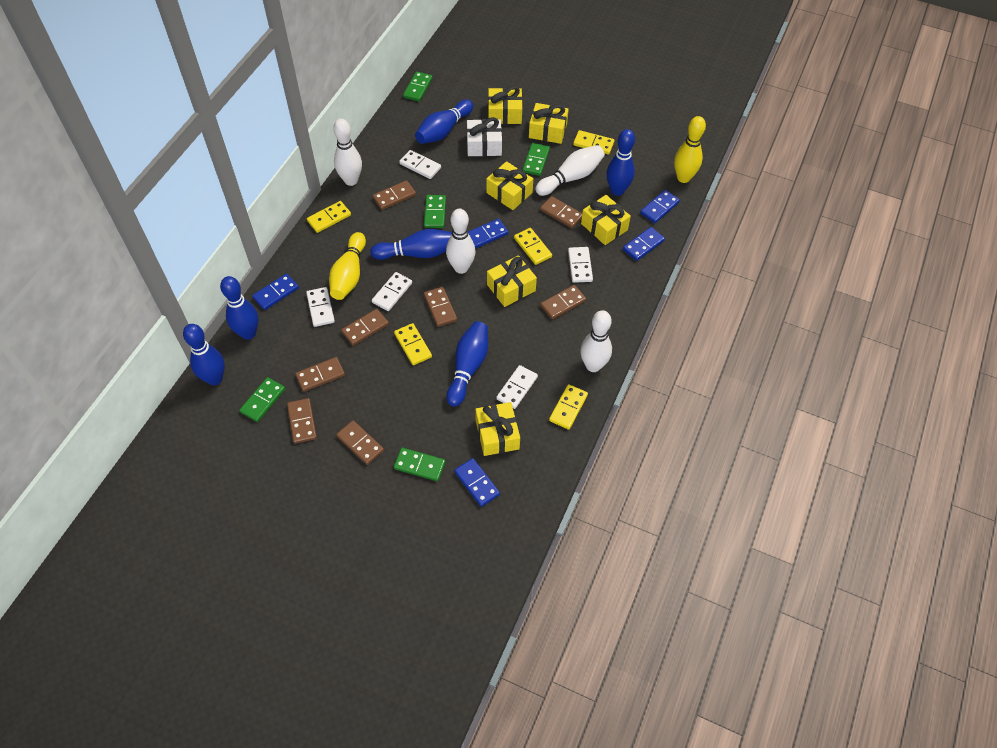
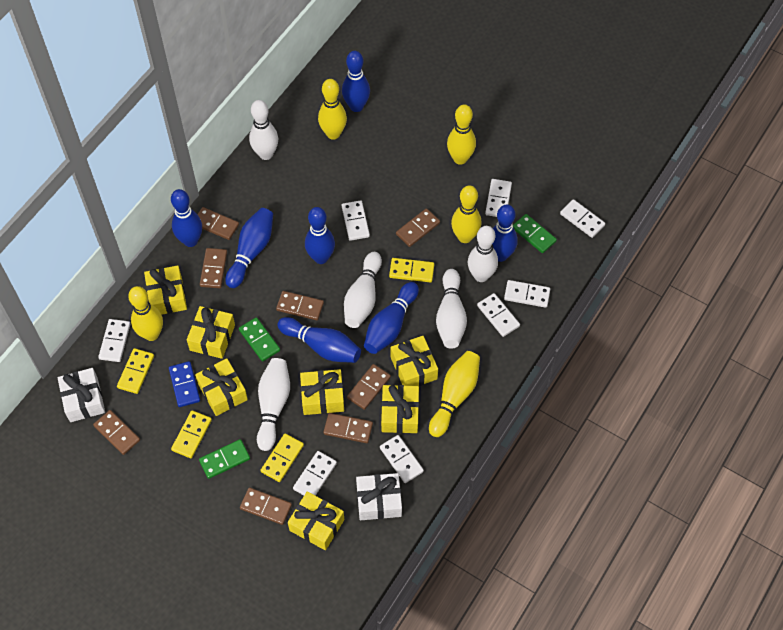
blue bowling pin: [183,324,225,385] [220,276,259,340] [370,229,452,260] [415,100,473,144] [446,321,488,407] [607,129,635,196] = 6 -> [171,189,202,247] [225,208,273,288] [277,317,361,363] [305,207,335,264] [342,51,370,112] [364,282,419,354] [493,204,518,262] = 7
blue domino: [252,274,299,310] [454,458,500,507] [468,219,508,249] [623,227,665,261] [640,190,680,223] = 5 -> [169,361,200,407] = 1
green domino: [239,377,285,422] [394,448,445,481] [403,72,433,102] [424,195,446,228] [522,143,550,176] = 5 -> [199,439,250,479] [239,317,280,362] [513,214,557,253] = 3
white bowling pin: [333,119,362,186] [446,209,475,274] [535,145,605,196] [580,310,612,372] = 4 -> [249,100,278,160] [257,358,290,451] [344,252,382,328] [436,269,467,349] [468,226,498,282] = 5
white domino: [306,287,335,327] [372,272,412,311] [399,150,441,179] [496,365,538,409] [568,247,593,283] = 5 -> [98,319,130,362] [293,451,337,496] [342,200,370,241] [380,435,424,483] [477,293,520,337] [485,179,512,217] [504,280,550,308] [560,199,605,238] = 8
white gift: [467,117,502,156] = 1 -> [58,368,105,422] [356,473,402,520] = 2
yellow bowling pin: [329,232,366,300] [674,116,706,183] = 2 -> [128,286,163,341] [318,79,347,140] [429,351,480,437] [447,104,476,165] [451,185,481,243] = 5
yellow domino: [307,201,351,233] [394,323,432,365] [514,228,552,265] [549,384,588,430] [573,130,614,154] = 5 -> [117,348,154,394] [171,410,212,458] [261,434,304,482] [389,258,434,283] = 4
yellow gift: [475,402,520,456] [486,161,533,210] [487,255,537,307] [488,86,523,124] [529,103,569,144] [581,195,631,245] = 6 -> [144,265,187,315] [187,306,235,359] [195,358,248,416] [288,491,344,550] [300,369,344,415] [381,385,419,433] [391,336,438,386] = 7

